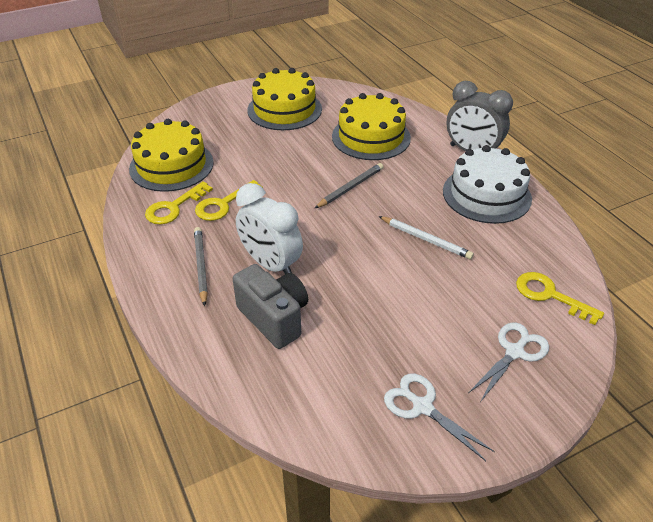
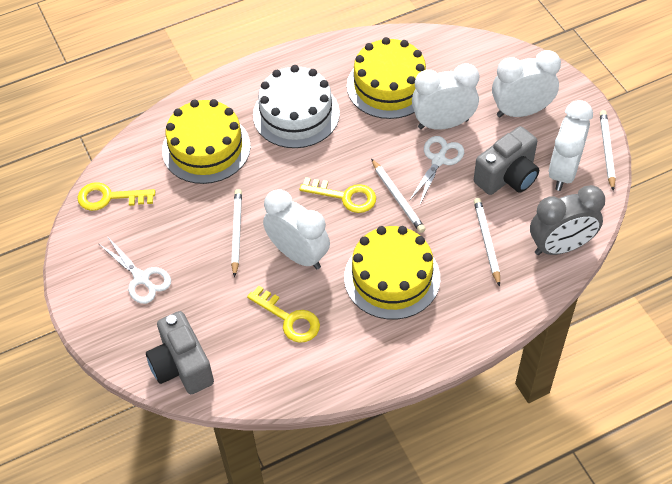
grey camera: [233,264,308,349] = 1 -> [146,311,214,394] [474,126,539,195] = 2
grey pencil: [194,227,208,306] [315,163,383,208] = 2 -> none = 0
white clock: [236,183,303,274] = 1 -> [263,189,330,269] [412,63,479,130] [492,50,561,117] [549,100,593,191] = 4
white pencil: [378,216,474,260] = 1 -> [231,189,242,277] [371,159,426,233] [474,198,500,287] [600,110,616,191] = 4

